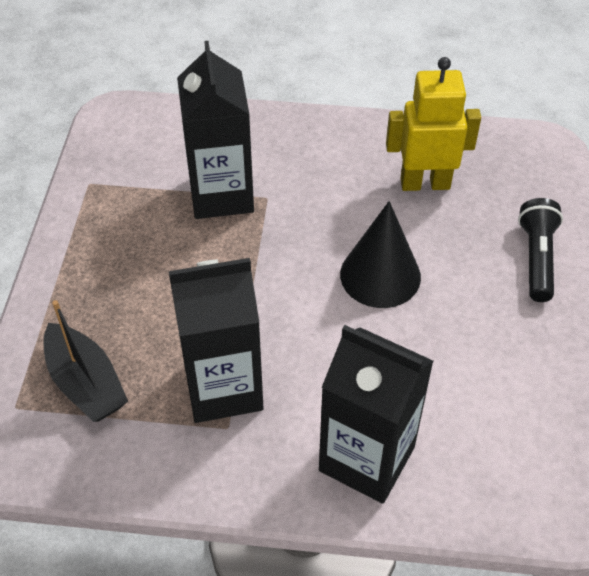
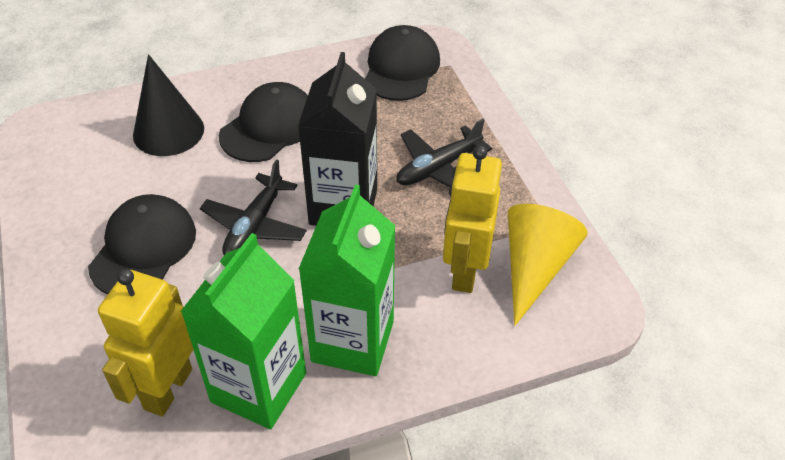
black boat: [43,300,128,422] = 1 -> none = 0
black cap: none = 0 -> [88,194,196,294] [219,82,308,162] [365,25,440,101] = 3
black carton: [169,258,263,423] [177,41,254,219] [319,325,433,504] = 3 -> [298,52,377,226] = 1
black flashlight: [518,198,563,302] = 1 -> none = 0
black plane: none = 0 -> [200,159,307,255] [397,119,492,187] = 2
green carton: none = 0 -> [180,233,306,429] [299,185,395,376] = 2
yellow cone: none = 0 -> [508,204,588,326] = 1
yellow robot: [386,57,481,191] = 1 -> [98,269,194,416] [443,146,502,293] = 2

